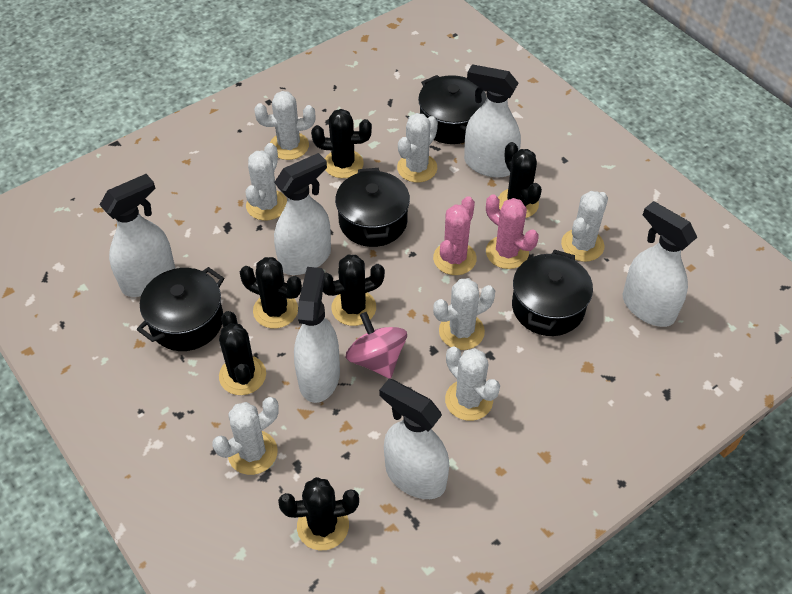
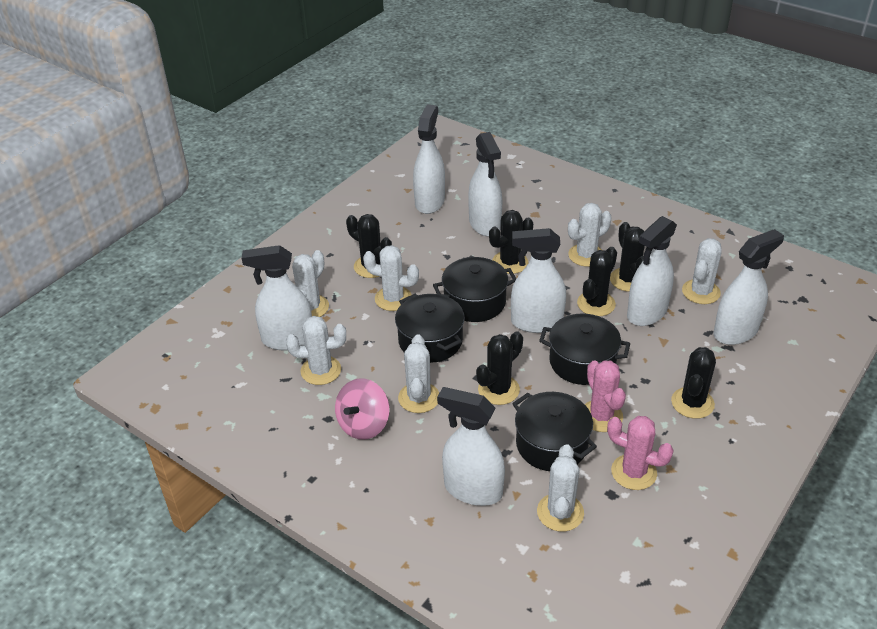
white spray bottle: [100,174,175,297] [274,153,331,275] [294,267,340,403] [379,379,449,499] [464,64,521,178] [623,201,697,327] = 6 -> [242,245,312,350] [413,105,445,214] [437,387,505,506] [468,132,502,237] [511,228,566,333] [627,216,677,326] [714,229,784,345] = 7

